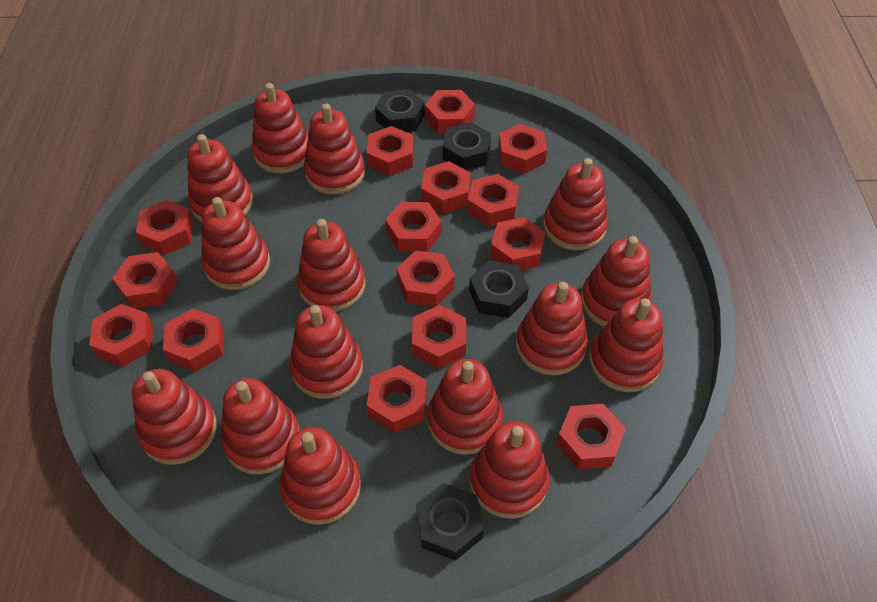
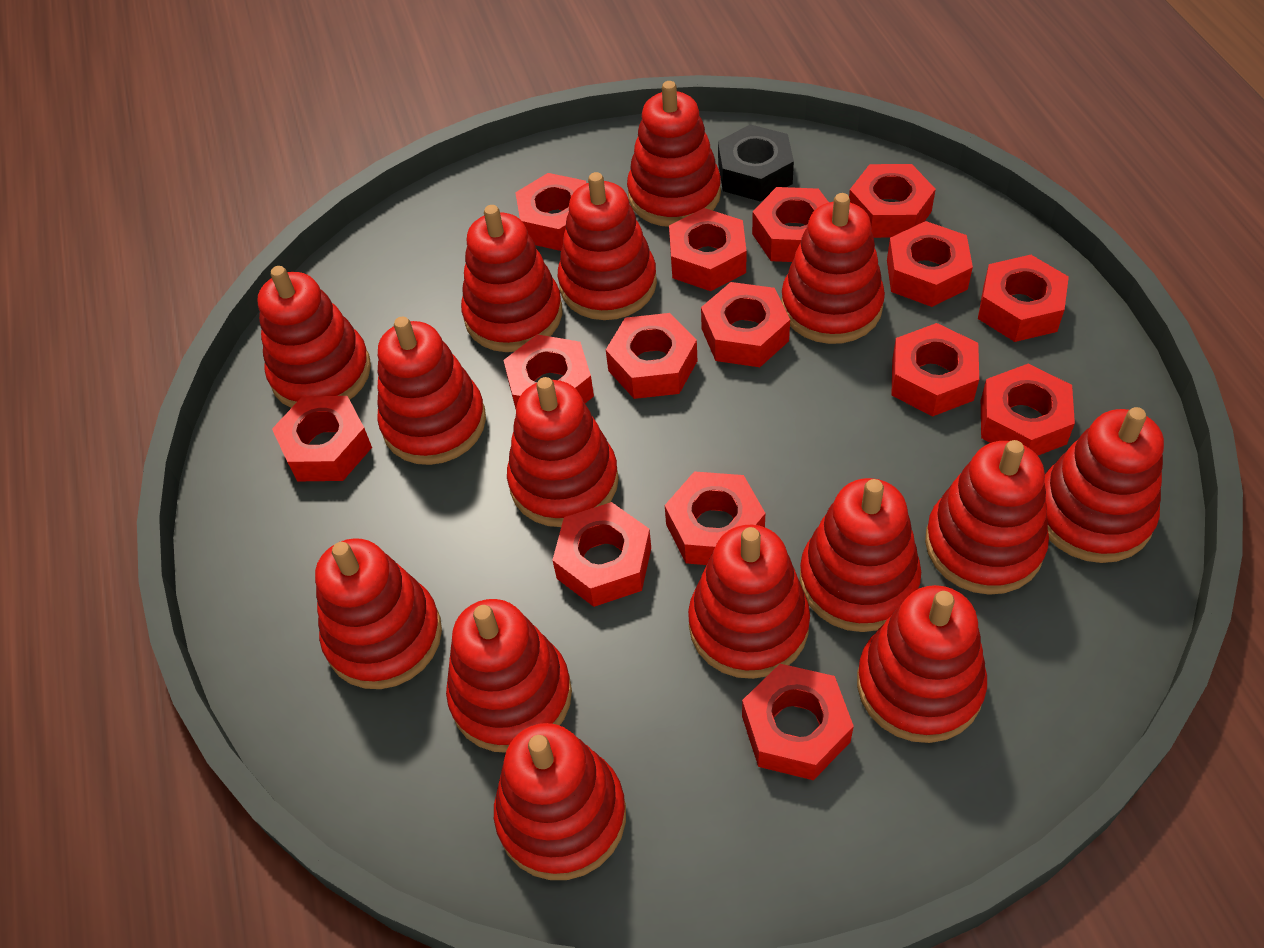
black nut: [375,89,425,132] [416,483,484,561] [442,122,491,170] [469,260,529,318] = 4 -> [718,124,794,202] = 1

